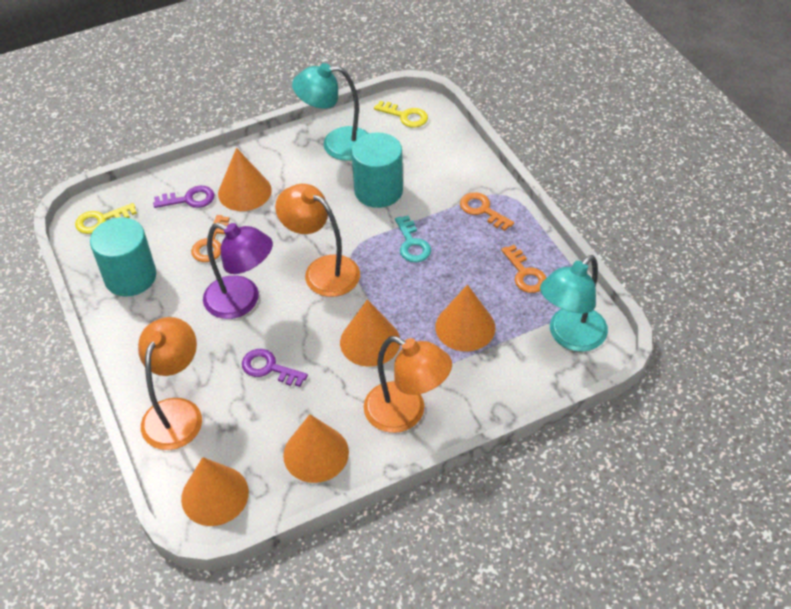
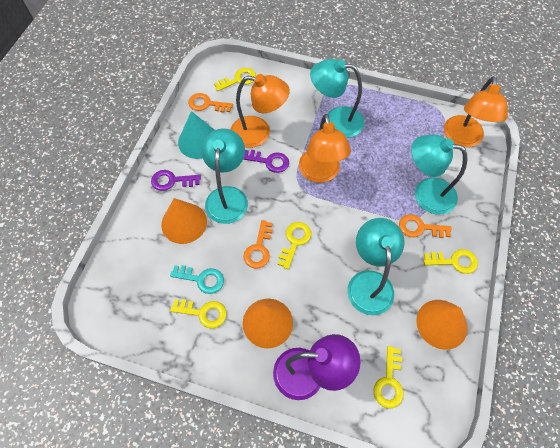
orange cone: [181,457,249,526] [218,148,272,211] [283,414,349,483] [340,300,400,367] [435,285,495,351] = 5 -> [161,198,207,244] [243,299,293,349] [416,300,467,350] = 3
turquoise cone: none = 0 -> [178,111,214,159] = 1
turquoise cylinder: [90,217,156,296] [351,132,403,208] = 2 -> none = 0
turquoise lamp: [292,63,369,161] [540,255,608,352] = 2 -> [201,128,248,224] [310,59,364,138] [347,218,405,316] [411,135,467,215] = 4
yellow key: [75,203,137,234] [374,101,428,128] = 2 -> [170,299,227,329] [214,68,256,91] [278,222,311,269] [373,346,404,408] [424,249,478,274] = 5

